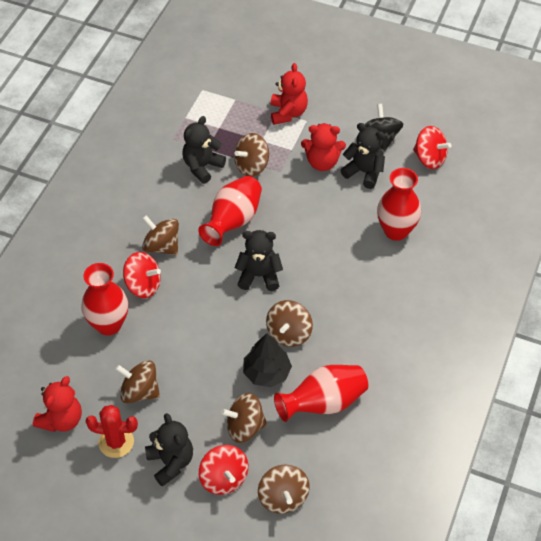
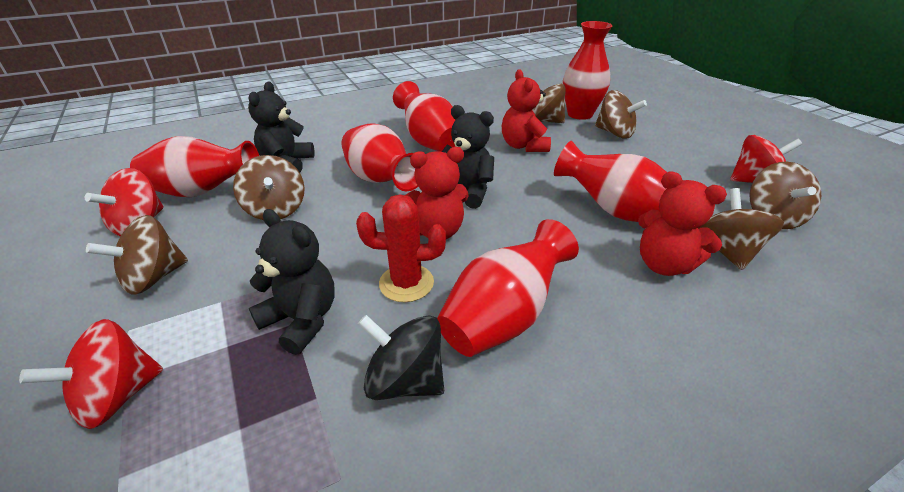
black teddy bear: [145,413,193,487] [183,116,226,184] [235,230,283,291] [340,123,385,189] = 4 -> [248,82,315,172] [249,209,335,355] [442,105,494,209] = 3
black tree: [243,333,292,387] = 1 -> none = 0
red vase: [81,263,128,335] [198,176,262,246] [274,365,368,422] [377,168,421,241] = 4 -> [130,136,259,197] [342,123,418,191] [393,81,456,152] [437,219,579,357] [554,141,667,222] [563,21,613,120] = 6

